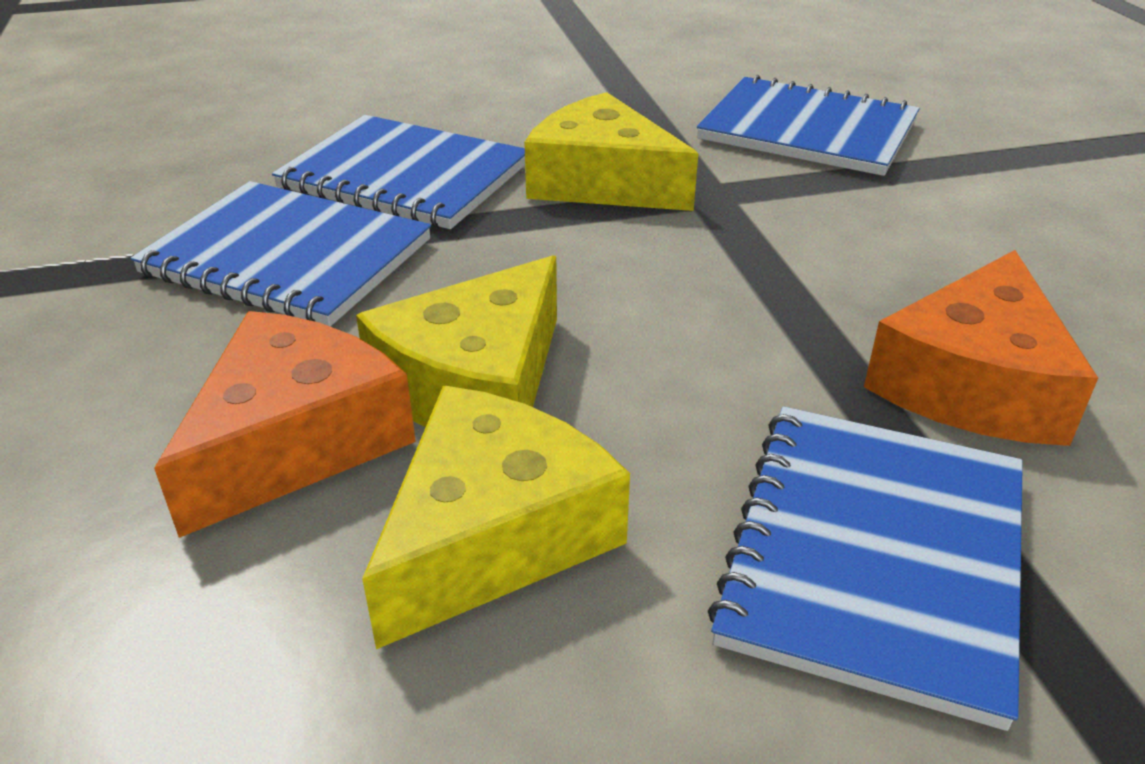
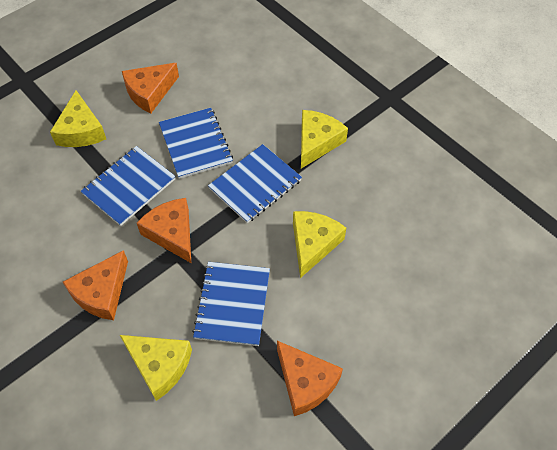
orange cheese: [154,311,416,538] [864,250,1098,446] = 2 -> [63,250,128,320] [122,63,179,113] [137,198,191,263] [277,341,343,416] = 4
yellow cheese: [356,256,557,427] [362,386,630,649] [524,92,698,211] = 3 -> [50,90,106,147] [120,335,192,401] [293,211,346,278] [301,110,348,168] = 4

